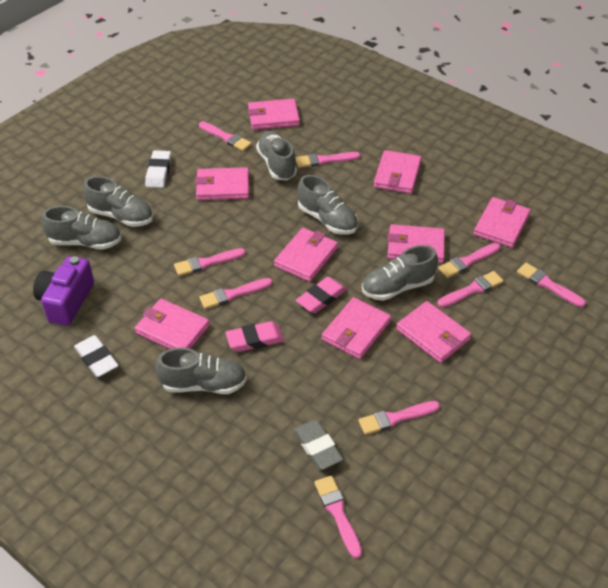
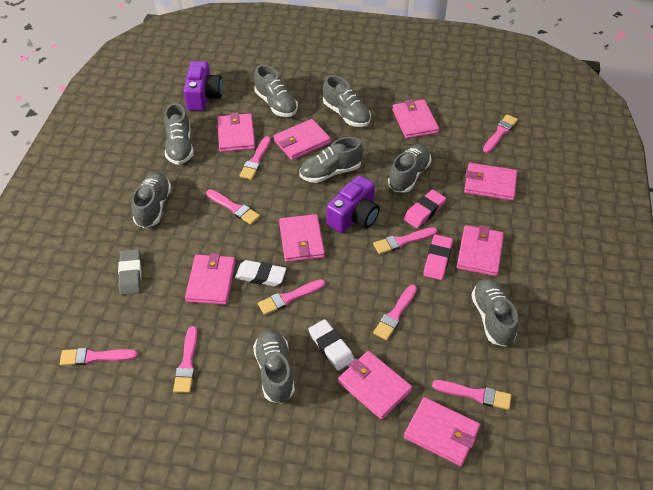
grey shoe: [42,206,121,250] [83,176,153,227] [155,348,247,394] [256,131,297,180] [297,175,358,235] [362,245,438,301] = 6 -> [131,172,171,228] [164,103,194,165] [253,330,295,404] [254,65,298,117] [299,137,363,183] [323,75,371,127] [388,144,431,193] [471,278,518,347] = 8
purple camera: [33,256,94,326] = 1 -> [183,61,223,111] [327,175,380,233] = 2

